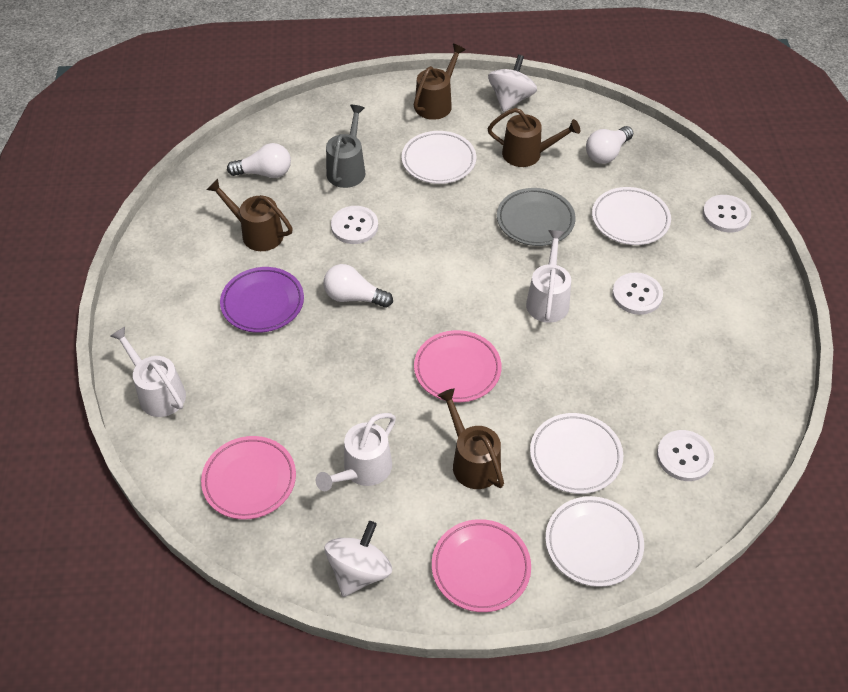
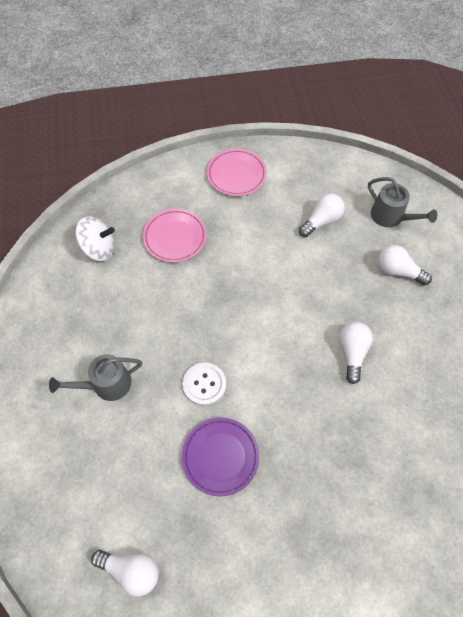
brown watering can: [207,179,293,251] [414,44,466,120] [437,388,504,489] [487,108,580,167] = 4 -> none = 0
grey plate: [497,188,576,246] = 1 -> none = 0
grey watering can: [326,105,365,188] = 1 -> [49,354,142,401] [368,177,437,227] = 2
pink plate: [201,436,296,520] [414,330,502,402] [432,519,531,612] = 3 -> [143,209,207,263] [207,149,267,196] = 2
white button: [331,206,378,244] [612,273,663,315] [657,430,714,481] [703,195,751,232] = 4 -> [182,362,226,406] = 1
white light bulb: [227,143,291,178] [323,264,393,308] [586,126,633,164] = 3 -> [91,550,159,596] [299,193,345,237] [340,322,373,384] [378,245,432,285] = 4
white plate: [402,131,476,184] [530,413,623,494] [545,496,644,587] [592,187,671,245] = 4 -> none = 0
white spinning top: [325,521,392,597] [488,55,537,112] = 2 -> [75,216,115,261] = 1
white watering can: [110,327,186,417] [316,413,396,491] [526,230,571,323] = 3 -> none = 0

